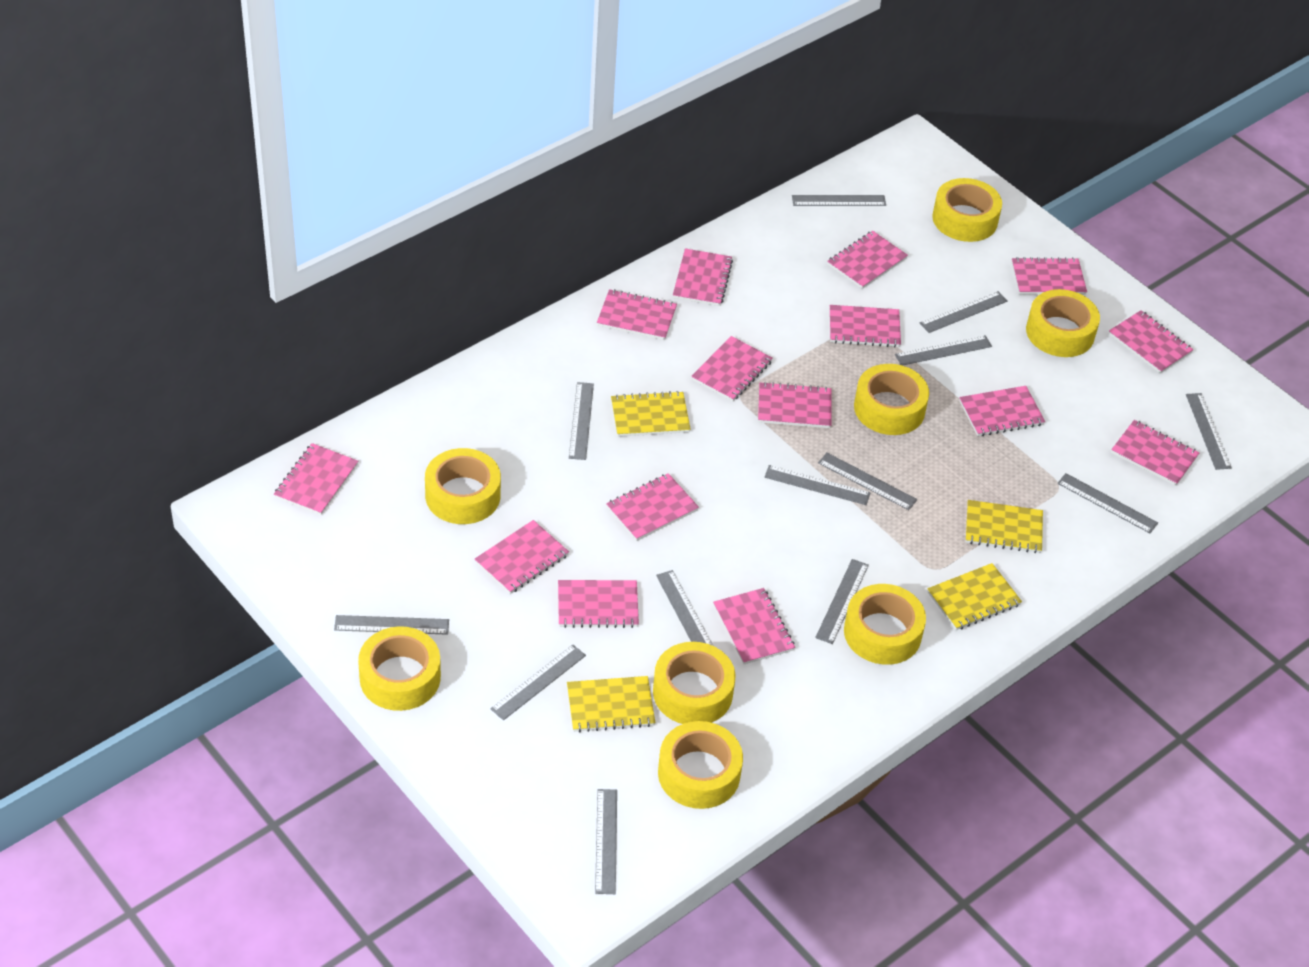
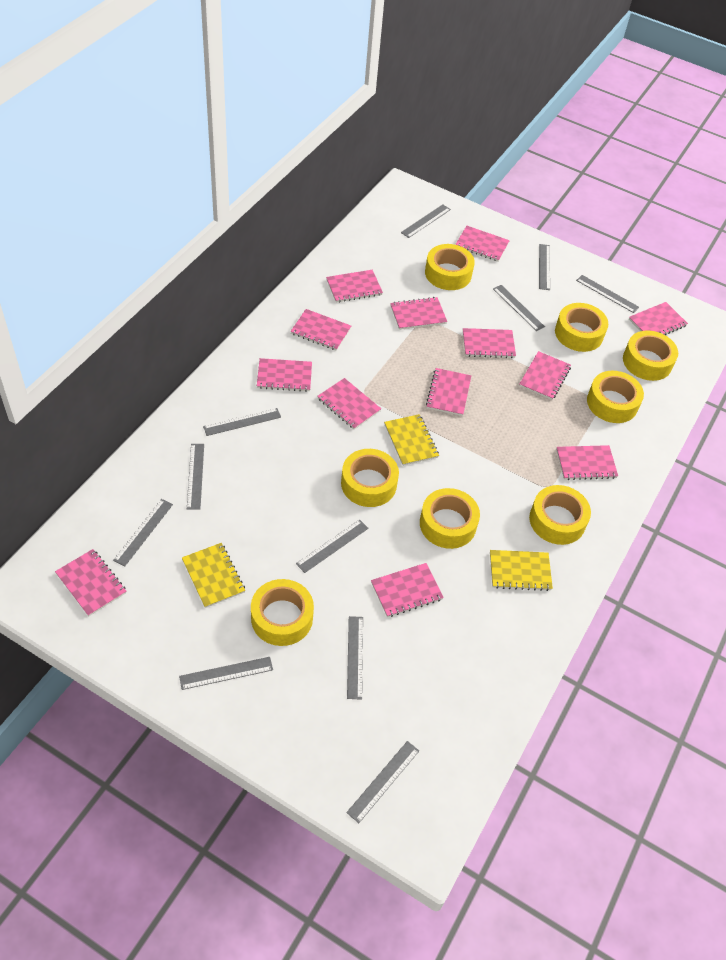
grey ruler: [334,615,449,635] [490,645,586,720] [569,382,594,460] [595,789,617,894] [656,570,713,646] [764,465,871,505] [792,195,886,206] [815,559,869,644] [818,452,917,510] [895,335,992,366] [920,291,1007,333] [1057,473,1158,533] [1186,393,1232,470] = 13 -> [113,499,173,566] [179,657,273,690] [187,444,204,510] [203,408,281,436] [296,519,369,573] [346,741,419,823] [347,616,363,700] [401,205,451,238] [493,285,545,331] [539,244,550,290] [576,275,639,313] = 11
pink notebook: [274,443,358,515] [475,520,569,594] [558,580,639,628] [597,289,677,340] [606,473,699,541] [673,248,733,306] [691,336,773,401] [713,588,795,664] [758,382,832,428] [827,231,908,289] [830,305,901,347] [959,386,1045,436] [1012,257,1087,295] [1109,310,1193,373] [1111,420,1199,486] = 15 -> [55,549,126,616] [257,358,312,392] [290,309,351,351] [317,378,381,430] [326,270,383,302] [371,563,444,617] [390,297,447,330] [426,368,471,416] [455,226,510,262] [463,328,516,358] [519,351,571,400] [556,445,618,480] [629,302,688,335] = 13
yellow notebook: [567,676,655,732] [611,391,691,437] [927,563,1022,630] [965,500,1043,553] = 4 -> [182,543,245,608] [384,414,439,466] [490,550,553,591] = 3

